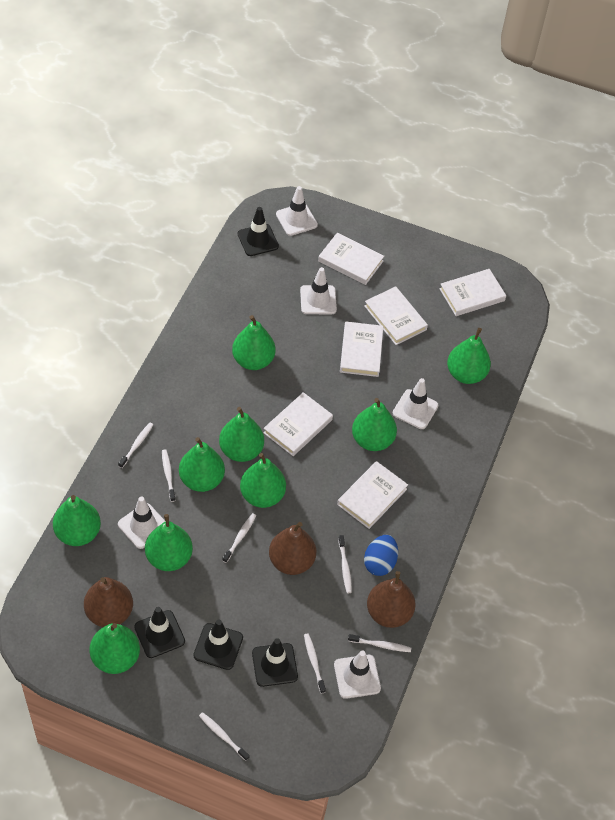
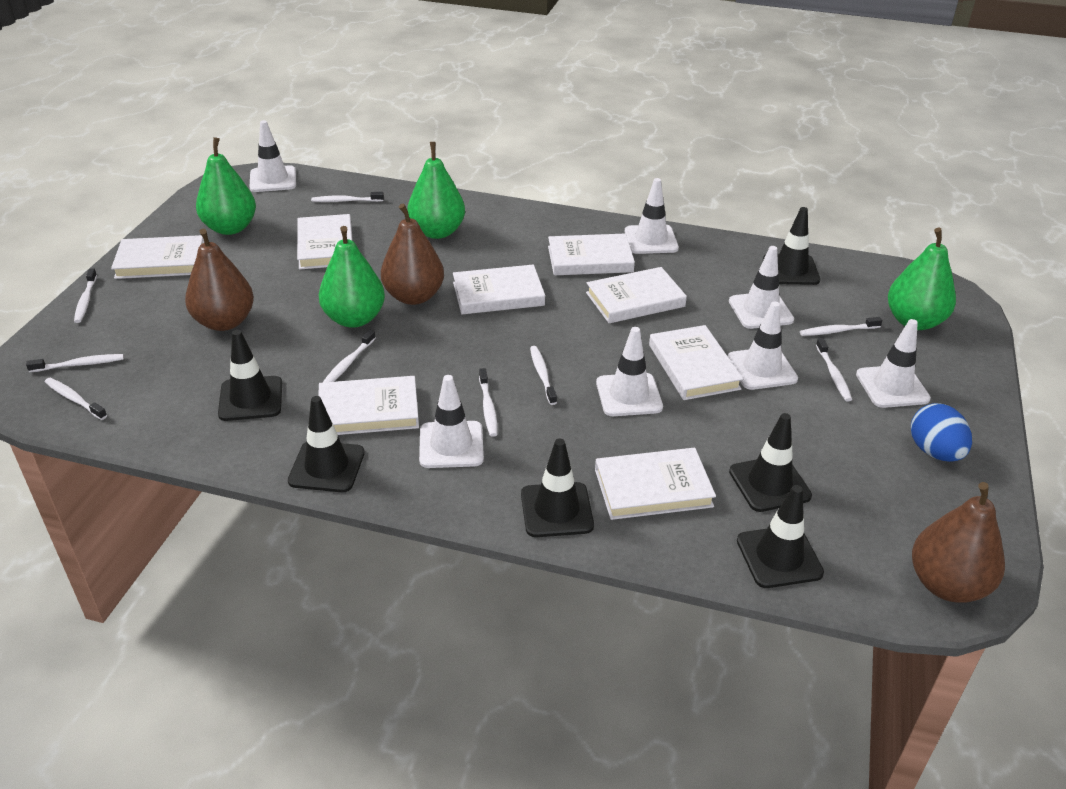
black traffic cone: [134,607,185,658] [193,620,243,670] [238,207,279,256] [252,638,298,687] = 4 -> [218,330,282,421] [288,396,365,492] [521,439,594,537] [729,413,812,512] [737,485,824,588] [763,207,820,285] = 6
green pear: [53,495,101,546] [89,623,140,674] [145,514,193,571] [179,437,225,492] [219,407,264,462] [232,315,276,370] [240,453,286,508] [352,398,397,451] [447,328,491,384] = 9 -> [196,137,256,235] [319,226,385,328] [407,142,465,239] [888,228,956,330] = 4
white book: [263,392,333,456] [318,233,384,285] [337,461,408,529] [340,322,383,377] [364,286,428,345] [439,269,506,316] = 6 -> [111,235,204,279] [297,214,353,270] [318,376,419,435] [453,264,545,314] [548,234,635,276] [586,267,687,323] [595,448,716,520] [649,325,743,400] = 8
white toothbrush: [118,423,153,468] [162,450,176,502] [199,712,250,761] [222,513,256,563] [304,633,326,693] [338,535,352,593] [348,634,411,652] = 7 -> [26,354,124,372] [45,378,107,420] [74,268,97,323] [311,192,384,202] [322,330,376,383] [479,368,498,437] [530,346,557,405] [800,317,882,336] [816,338,852,402] = 9
white traffic cone: [118,496,166,549] [276,186,318,236] [300,267,337,314] [334,650,381,699] [393,378,439,429] = 5 -> [250,120,296,192] [419,375,484,468] [596,327,663,416] [625,178,679,254] [728,302,798,390] [729,246,794,329] [856,319,931,408] = 7

